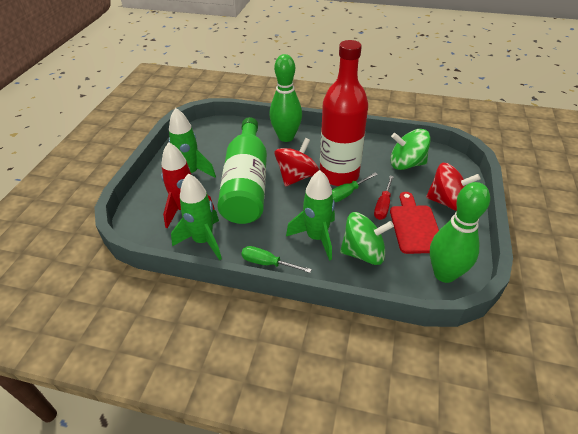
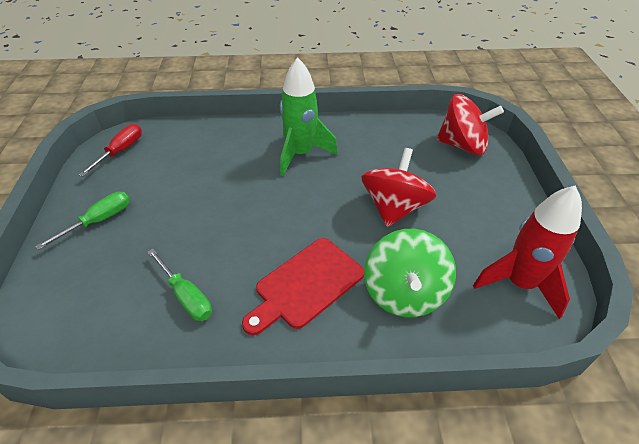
green bottle: [218,117,267,224] = 1 -> none = 0
green bowling pin: [269,54,302,142] [430,182,490,283] = 2 -> none = 0
green rocket: [169,108,216,177] [171,173,222,261] [286,170,335,261] = 3 -> [280,57,338,176] = 1
green spinning top: [340,212,394,265] [390,129,431,170] = 2 -> [364,229,456,318] = 1
red bottle: [320,40,368,186] = 1 -> none = 0

